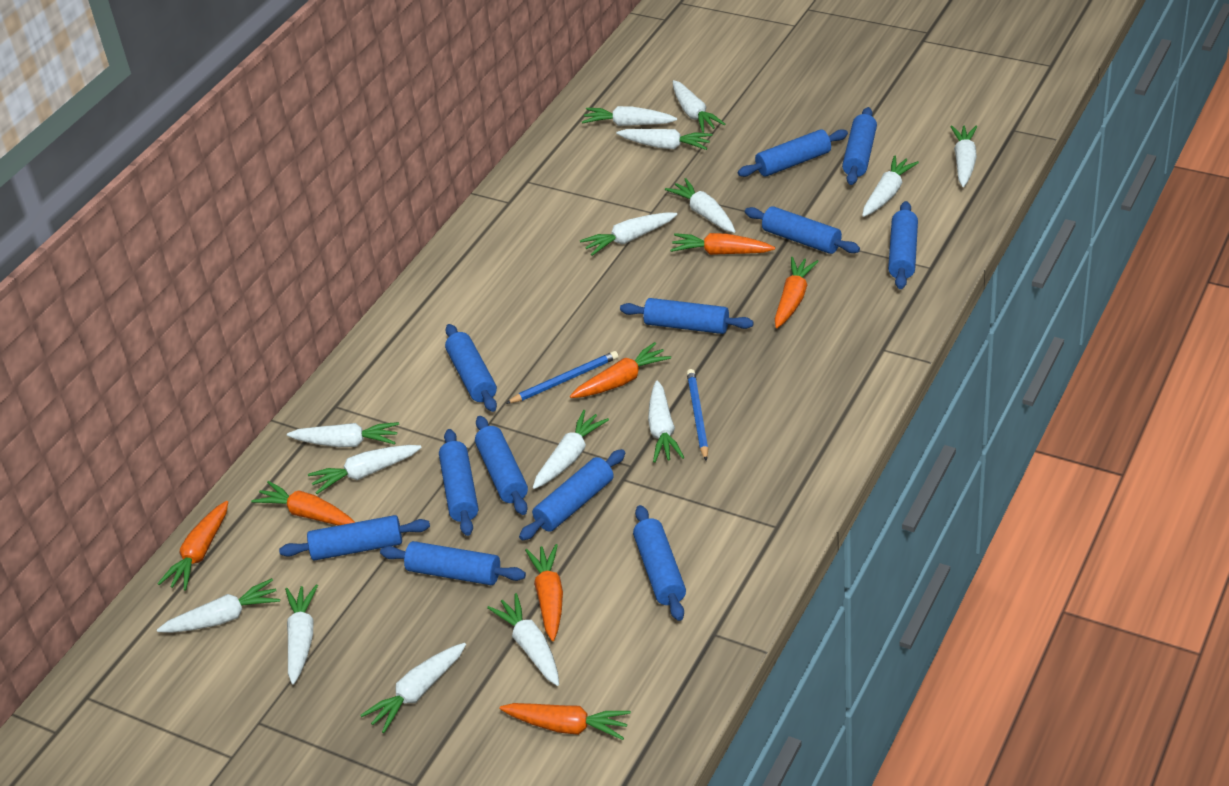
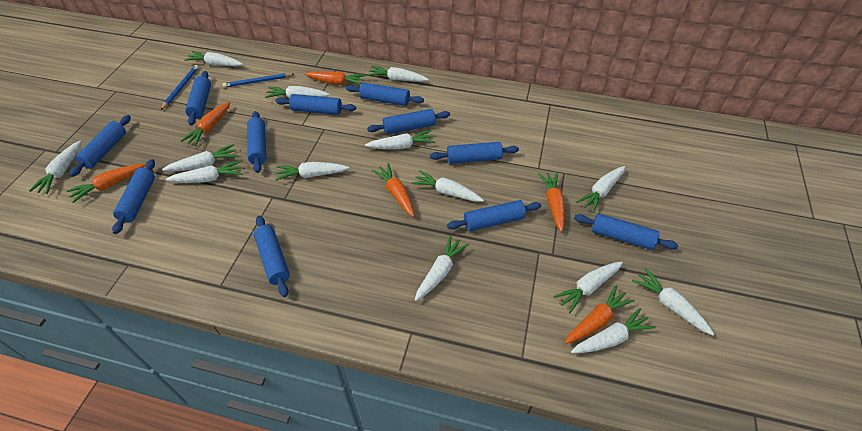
blue rolling pin: [279,515,430,561] [380,541,526,585] [439,429,478,536] [445,324,497,412] [475,416,528,515] [519,449,625,541] [620,298,754,334] [633,505,686,621] [738,129,848,177] [745,206,860,254] [842,107,877,185] [888,201,918,289] = 12 -> [69,115,131,177] [112,159,155,234] [185,71,211,126] [247,111,266,173] [254,216,290,297] [275,94,356,115] [346,82,424,106] [367,109,450,135] [430,142,519,164] [447,200,541,231] [574,213,678,250] = 11
orange carrot: [157,501,228,590] [251,481,355,526] [499,703,631,740] [525,544,563,641] [570,342,671,398] [670,233,775,255] [775,257,819,328] = 7 -> [67,164,146,203] [181,102,230,146] [304,72,366,85] [371,163,414,217] [538,172,565,232] [565,285,635,344] = 6
white carrot: [157,578,280,633] [285,584,318,685] [287,422,399,447] [308,445,422,494] [360,643,466,733] [487,593,559,686] [533,410,609,489] [580,212,677,256] [582,106,677,126] [616,129,712,150] [648,380,684,463] [665,178,735,233] [673,80,725,133] [862,156,919,217] [950,125,977,187] = 15 -> [29,141,82,194] [162,144,238,171] [165,161,242,183] [185,51,243,66] [265,86,330,99] [275,162,349,181] [365,130,435,149] [367,66,429,82] [411,170,484,202] [415,235,469,301] [553,261,623,313] [571,308,656,353] [576,166,625,213] [632,268,715,336] = 14

